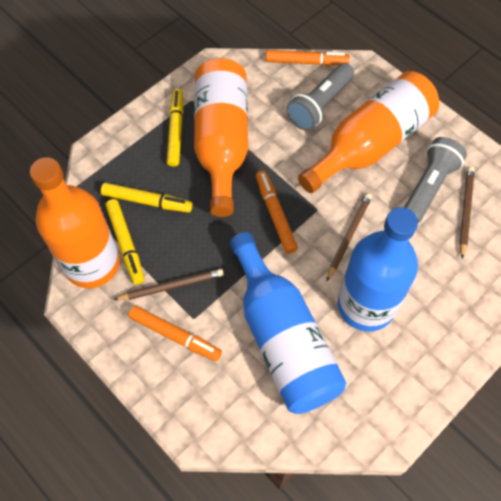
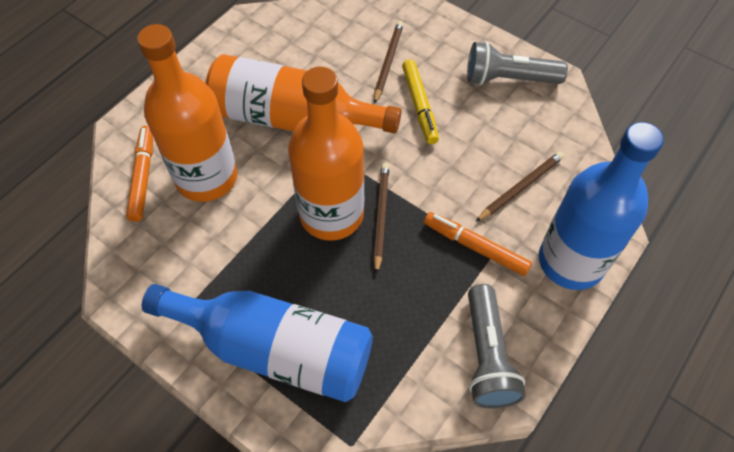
orange marker: [128,306,222,361] [256,171,298,254] [266,50,350,66] = 3 -> [126,126,153,222] [424,212,532,276] = 2
yellow marker: [101,183,193,213] [106,199,144,284] [167,89,183,167] = 3 -> [402,60,439,144] = 1

